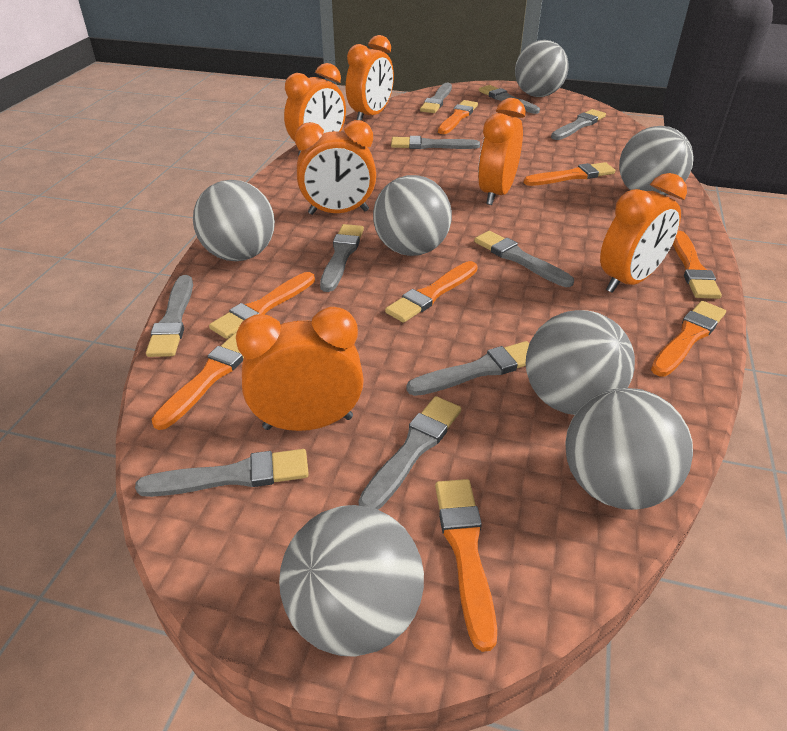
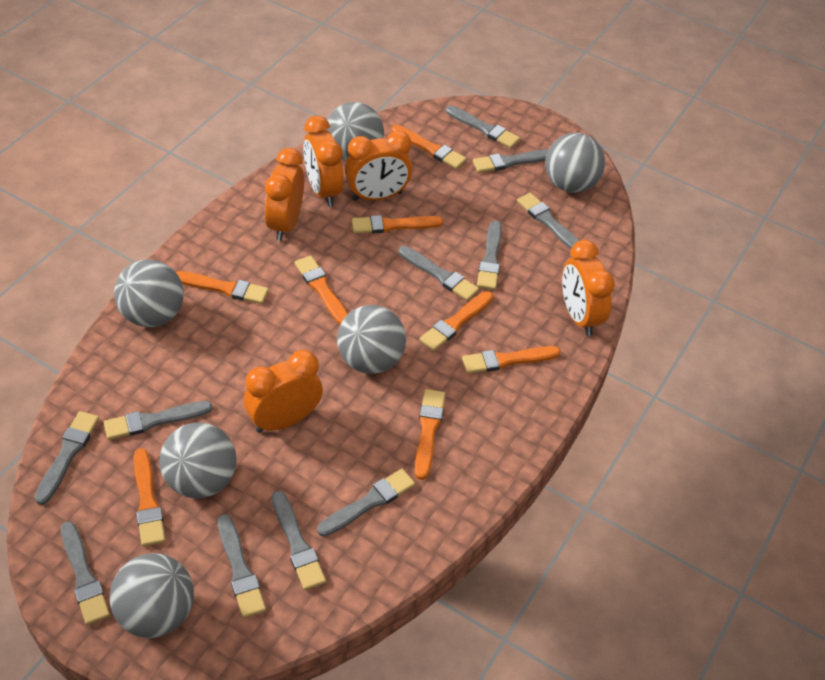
grey ball: [193,180,275,261] [279,505,424,657] [373,175,452,256] [515,40,569,97] [526,310,635,415] [565,388,693,510] [619,126,694,196] = 7 -> [109,553,194,638] [114,260,184,327] [159,422,237,499] [325,102,384,161] [337,305,406,374] [545,133,605,193] = 6
grey brush: [135,449,309,497] [146,275,193,357] [320,224,364,292] [358,396,461,510] [391,136,480,149] [407,341,529,396] [420,83,452,113] [474,231,574,287] [479,85,540,114] [551,109,606,140] = 10 -> [34,411,99,505] [61,521,110,625] [104,401,213,440] [218,514,266,618] [272,491,326,590] [317,469,415,537] [399,246,479,301] [446,105,520,148] [473,149,549,173] [477,220,502,290] [517,192,580,249] = 11
orange clock: [236,307,364,431] [284,63,346,155] [295,120,376,215] [346,35,394,121] [478,98,525,205] [600,173,687,293] = 6 -> [244,350,323,433] [265,148,304,241] [303,116,344,207] [345,131,412,201] [562,240,615,336] = 5

